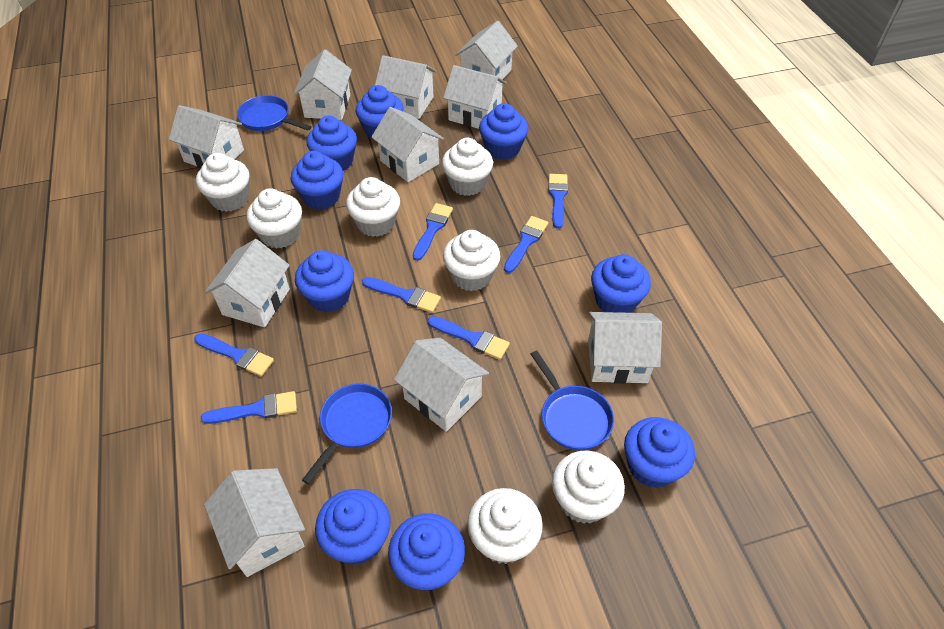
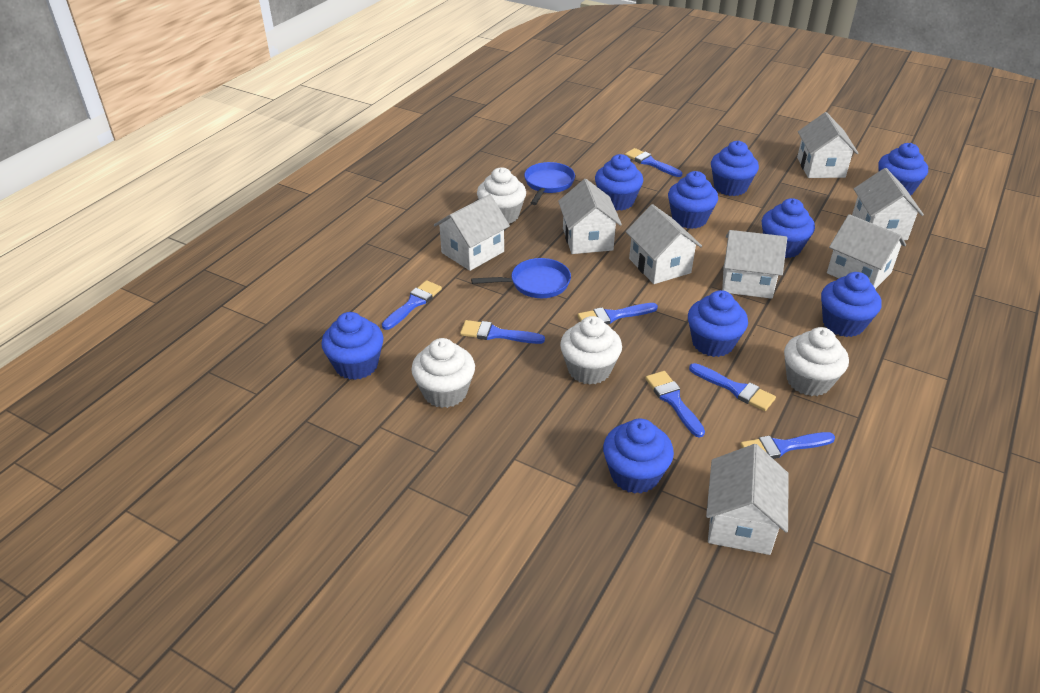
blue pan: [237,95,311,131] [302,384,392,484] [531,350,614,450] = 3 -> [471,258,571,298] [524,162,575,205] = 2
white cupcake: [196,153,249,212] [246,188,302,249] [346,177,400,237] [442,138,493,196] [443,230,500,291] [467,488,543,564] [552,450,625,524] = 7 -> [411,338,475,408] [477,167,526,223] [560,316,622,384] [784,327,849,396] = 4
white house: [169,105,244,168] [204,468,305,577] [205,239,290,327] [294,49,352,120] [371,107,444,182] [375,55,436,119] [394,338,489,432] [443,65,507,129] [455,21,518,80] [588,312,662,384] = 10 -> [434,194,510,271] [558,179,622,254] [626,204,702,284] [706,444,789,555] [722,230,787,299] [797,112,858,178] [827,214,906,289] [852,168,924,240] = 8

